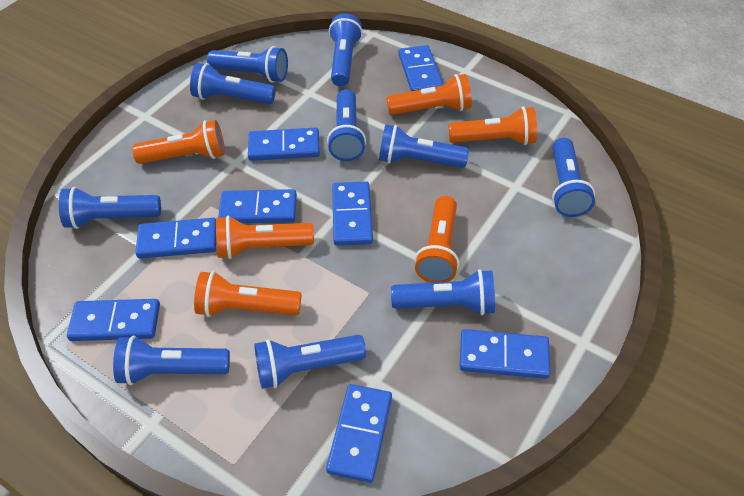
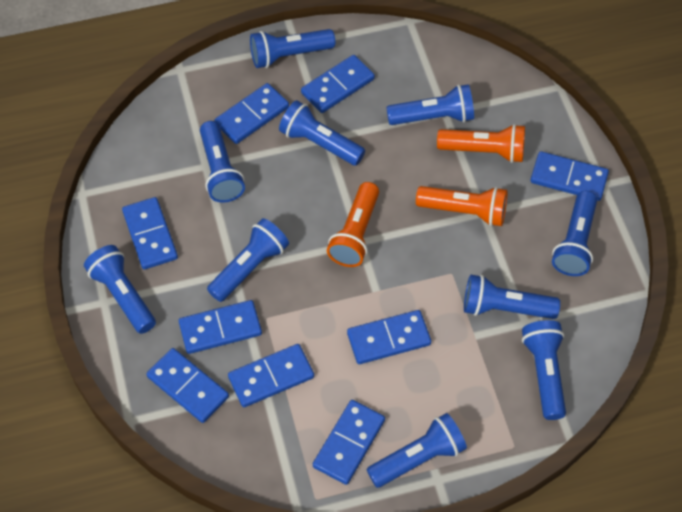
blue domino: [67,299,160,341] [135,218,217,258] [218,189,297,223] [248,128,320,161] [326,384,392,483] [332,181,373,246] [399,45,444,91] [460,329,550,379] = 8 -> [122,197,178,269] [146,348,229,423] [179,300,262,354] [214,83,289,144] [228,344,314,407] [301,55,375,113] [313,400,385,485] [347,310,431,364] [530,151,609,201] = 9
orange flashlight: [132,120,225,164] [194,271,301,317] [216,216,314,259] [387,74,472,115] [415,196,459,283] [449,107,537,145] = 6 -> [327,182,379,267] [416,186,507,226] [437,124,525,163] = 3

